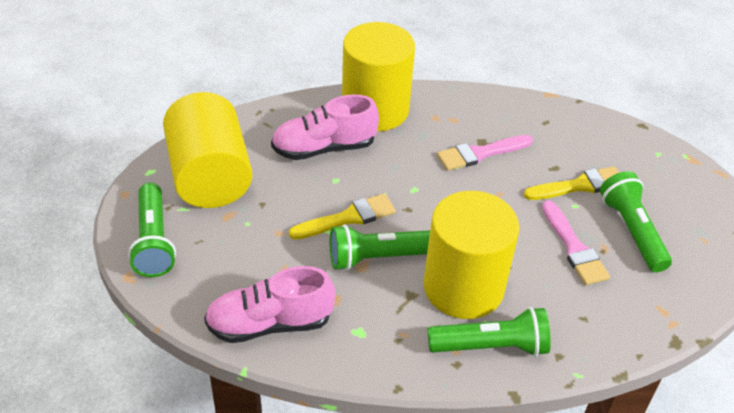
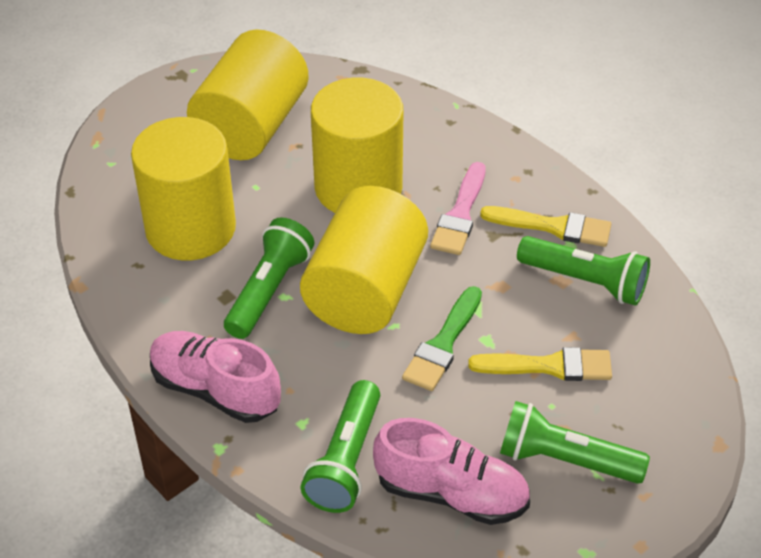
green brush: none = 0 -> [402,286,482,391] = 1
pink brush: [437,135,533,171] [542,200,610,285] = 2 -> [430,162,486,255] = 1
yellow cylinder: [163,92,252,208] [342,22,415,131] [423,191,520,319] = 3 -> [131,117,236,260] [187,29,309,160] [300,186,428,334] [311,78,403,213] = 4

